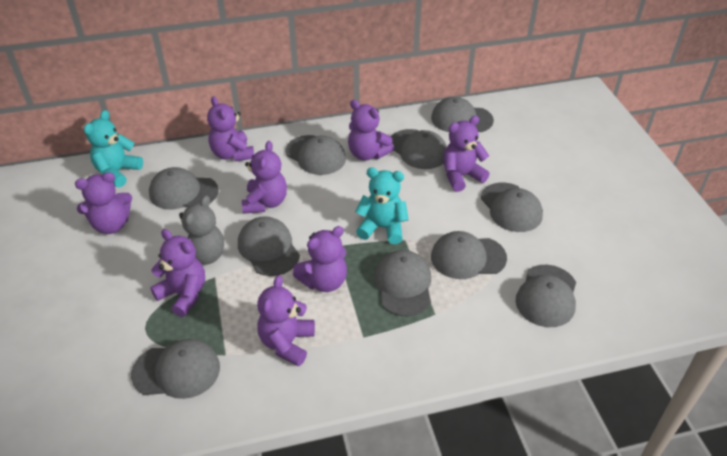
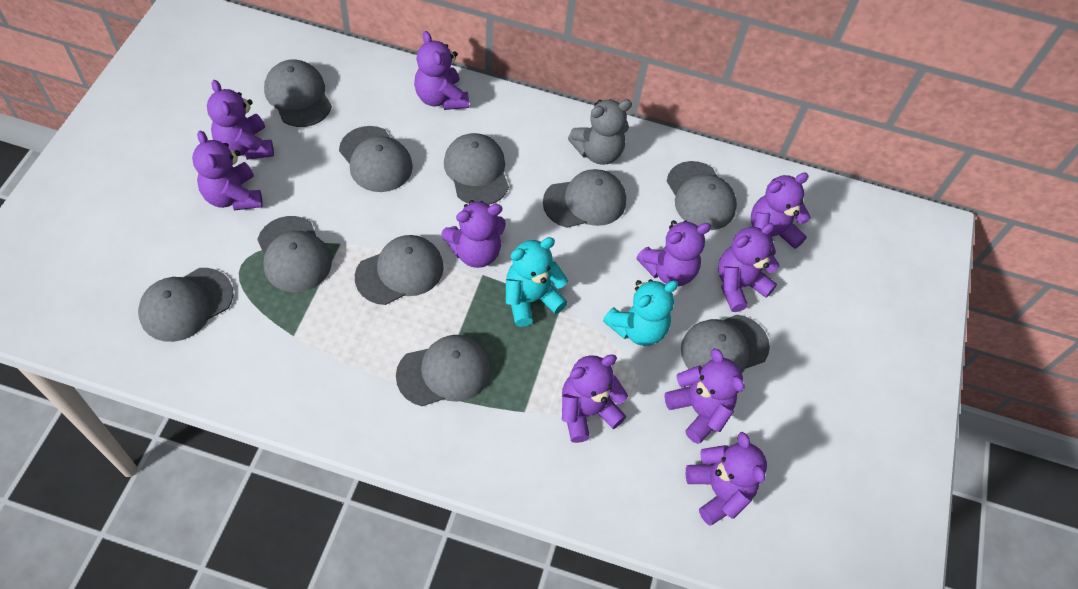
purple teddy bear: [75,172,132,234] [150,229,205,317] [207,96,254,161] [242,141,287,214] [257,275,315,366] [293,226,347,292] [348,100,394,161] [443,116,490,192] = 8 -> [192,130,263,211] [207,80,274,160] [414,31,469,110] [441,200,506,268] [562,354,628,443] [636,220,711,286] [664,348,744,444] [686,432,767,526] [718,223,779,312] [751,172,811,255] = 10

